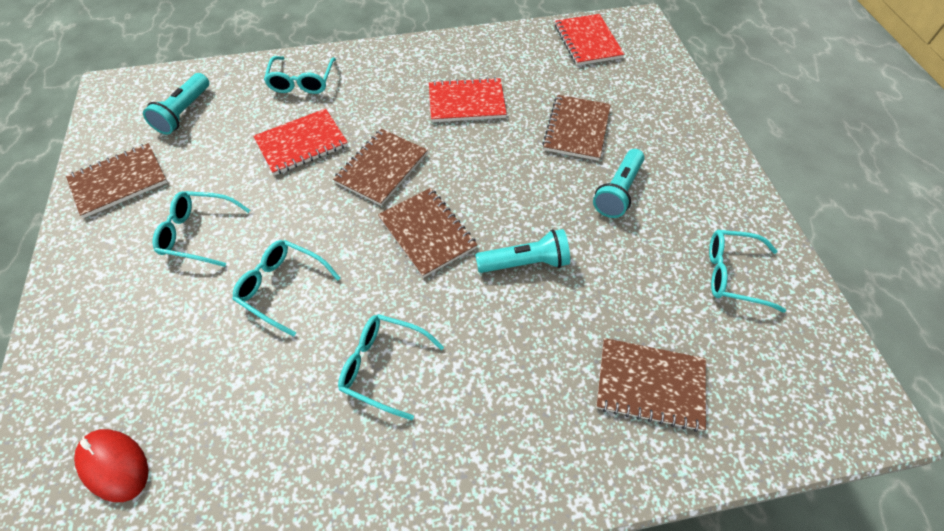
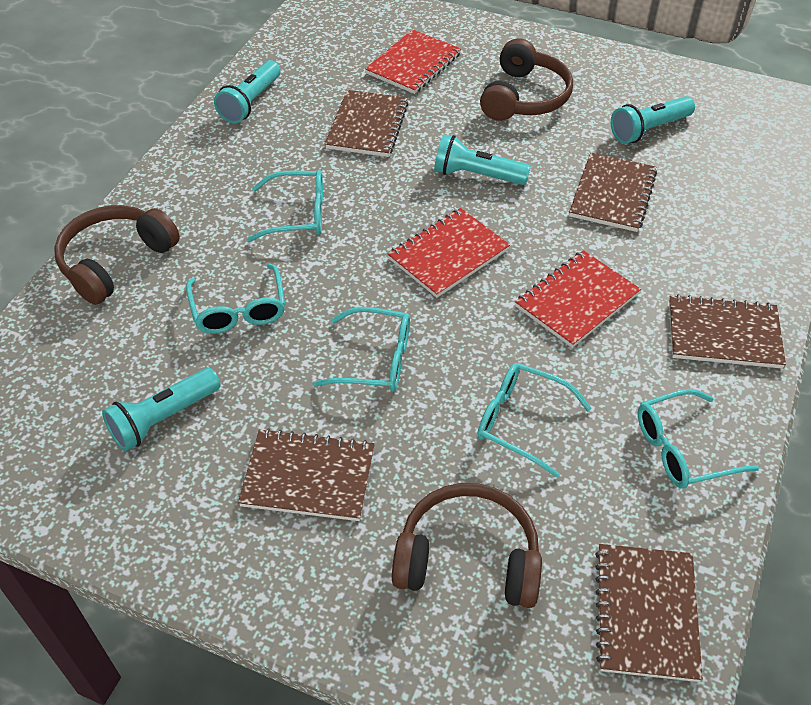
brown headphones: none = 0 -> [54,205,180,305] [392,483,542,608] [480,38,573,121] = 3
red mouse: [74,429,148,502] = 1 -> none = 0
turquoise flashlight: [143,73,209,134] [475,229,570,273] [593,149,645,218] = 3 -> [102,368,221,451] [214,60,280,124] [434,134,531,185] [611,96,695,144] = 4

